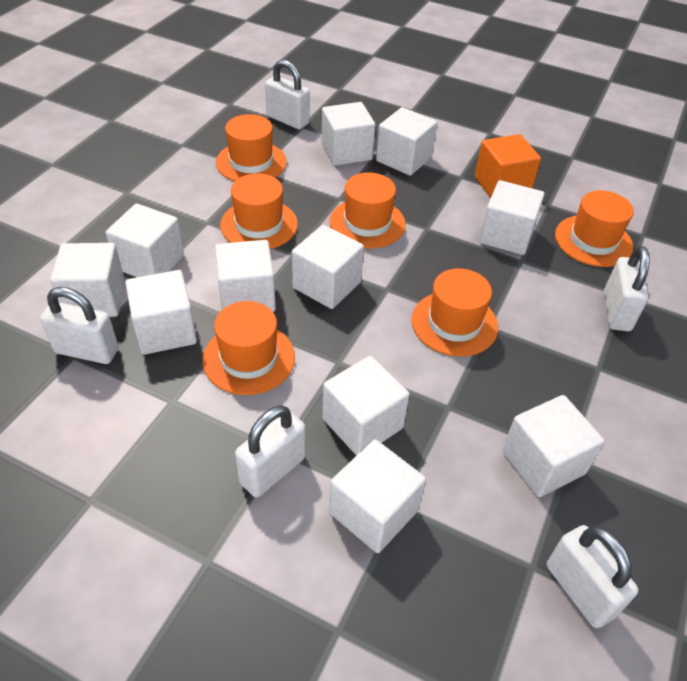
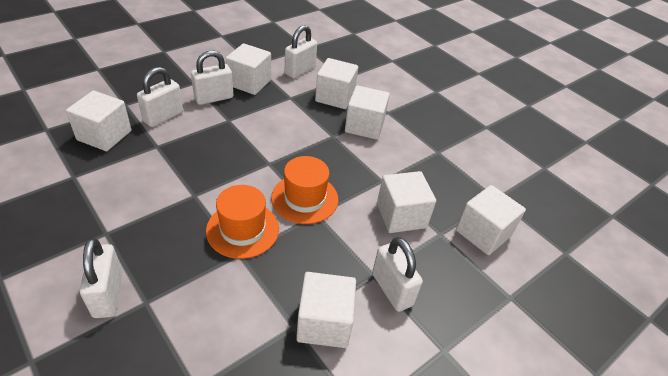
orange cube: [475,134,541,198] = 1 -> none = 0
orange hat: [202,301,295,395] [216,114,287,181] [220,173,298,249] [329,173,406,249] [411,268,498,357] [555,190,634,267] = 6 -> [206,185,279,259] [271,156,338,224] = 2
white cube: [50,243,125,317] [106,203,184,277] [125,270,197,355] [215,240,276,312] [292,225,364,309] [322,102,375,166] [322,356,410,456] [329,439,426,553] [376,107,437,176] [479,180,545,255] [502,395,605,497] = 11 -> [66,90,131,151] [226,43,271,95] [296,272,356,348] [315,58,358,109] [345,86,390,140] [377,171,436,233] [456,185,526,255] = 7

